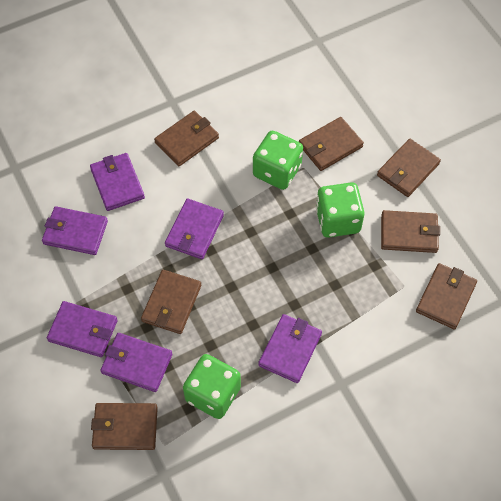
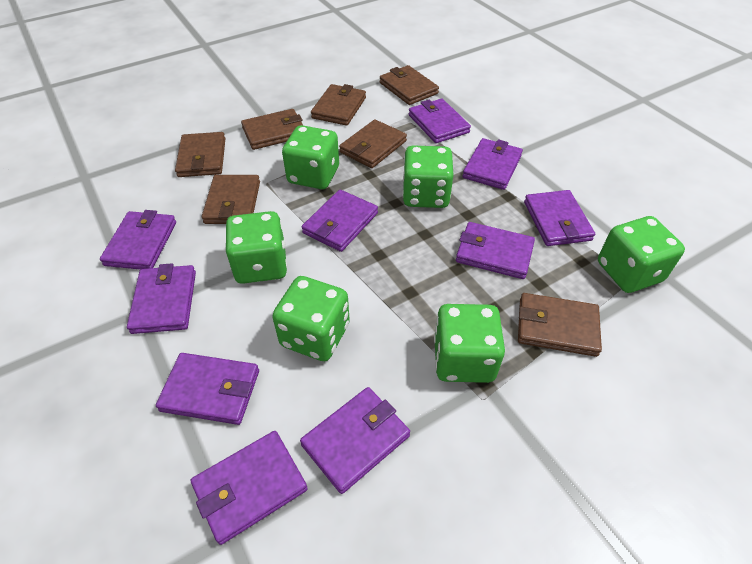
green dice: [183,354,241,419] [253,131,303,190] [316,182,365,238] = 3 -> [225,211,287,284] [272,276,350,361] [282,125,339,189] [402,145,453,208] [434,304,505,383] [598,216,685,293] = 6
purple wallet: [42,206,108,255] [47,301,118,357] [90,153,145,211] [100,333,172,392] [165,199,224,259] [258,314,322,383] = 6 -> [100,210,176,270] [127,263,196,334] [156,353,259,425] [191,431,308,545] [300,387,410,494] [302,190,378,252] [409,99,471,143] [456,222,535,279] [462,138,523,190] [524,190,595,246] = 10

